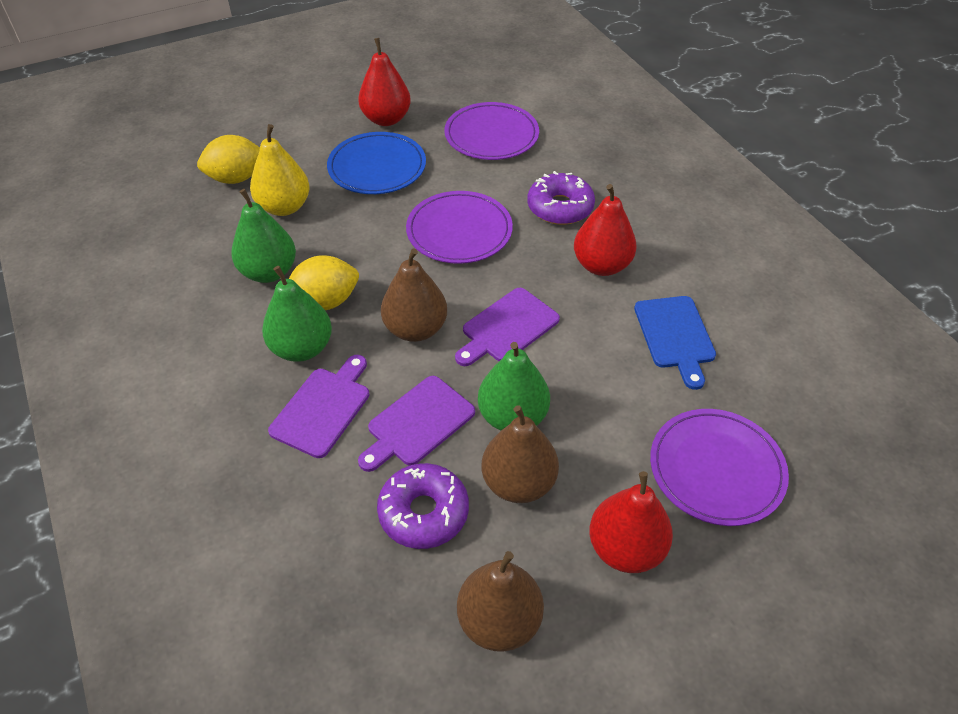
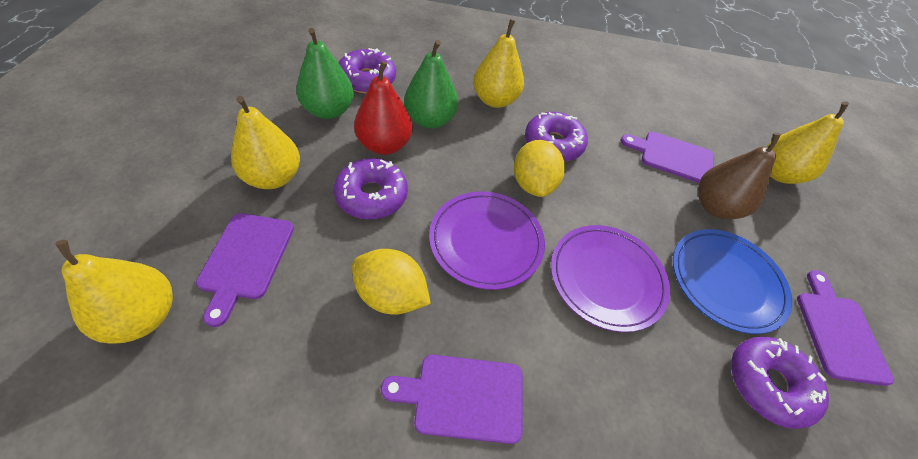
blue cutting board: [634,296,716,390] = 1 -> none = 0
brown pear: [381,249,447,342] [457,551,544,652] [482,405,559,503] = 3 -> [698,133,781,219] = 1
green pear: [231,189,296,283] [262,266,332,362] [478,342,550,431] = 3 -> [296,28,354,119] [404,40,458,129] = 2
purple cutting board: [268,355,369,458] [358,376,475,472] [455,288,560,366] = 3 -> [196,213,294,327] [381,355,522,444] [621,132,714,183] [797,270,894,386] = 4
purple donut: [377,463,469,549] [527,171,595,225] = 2 -> [334,158,408,219] [339,48,396,93] [525,112,588,161] [731,337,829,429] = 4
purple plate: [406,191,513,264] [444,102,539,160] [650,409,789,526] = 3 -> [429,191,545,290] [551,225,670,332] = 2
red pear: [358,38,411,126] [574,184,637,276] [589,471,673,573] = 3 -> [354,61,413,155] = 1
yellow pear: [250,124,310,216] = 1 -> [55,240,173,344] [231,96,300,189] [473,19,524,108] [767,101,849,184] = 4

